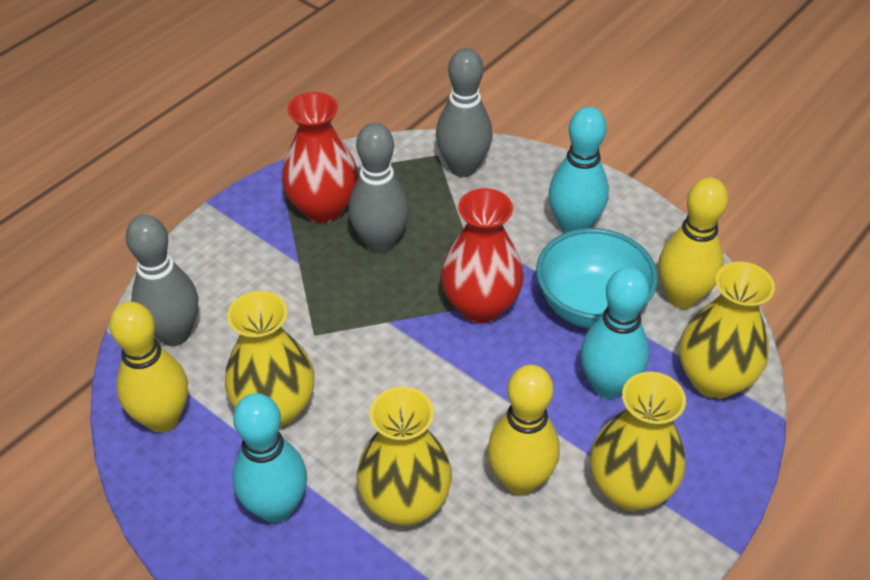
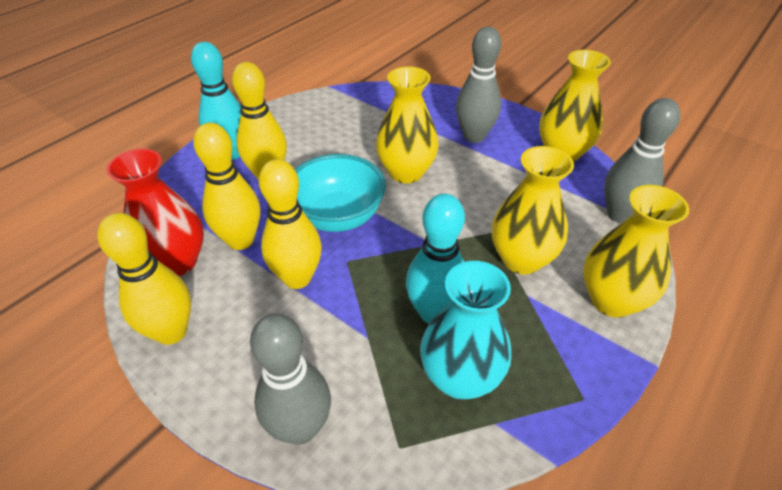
red vase: [282,92,358,223] [441,188,524,323] = 2 -> [106,149,204,276] = 1
turquoise bowling pin: [232,393,307,523] [549,107,609,233] [581,267,649,399] = 3 -> [191,42,241,160] [406,194,465,324] = 2
turquoise vase: none = 0 -> [420,261,511,400] = 1
yellow bowling pin: [109,301,188,433] [487,365,560,495] [658,178,728,309] = 3 -> [97,213,191,345] [193,123,260,250] [232,62,287,180] [259,159,322,289] = 4

